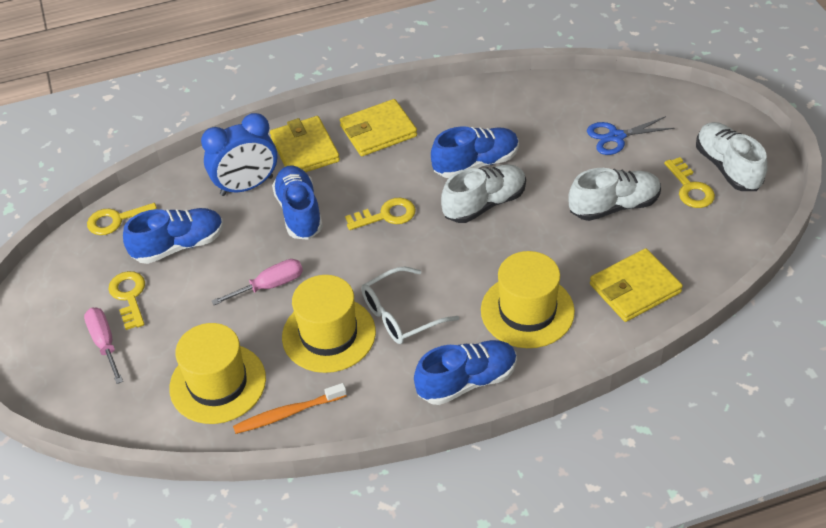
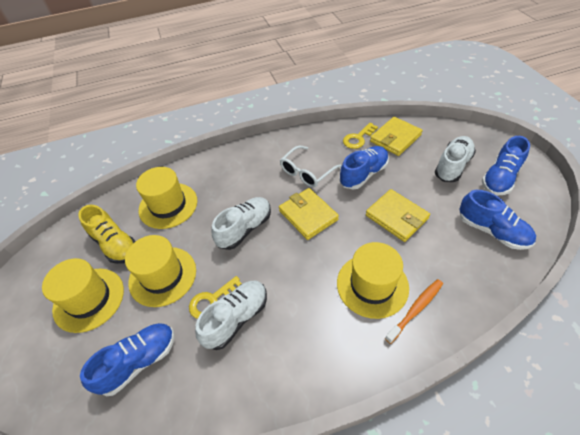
blue clock: [201,113,277,196] = 1 -> none = 0
blue scissors: [587,116,674,155] = 1 -> none = 0
pink screwdriver: [84,308,123,384] [212,259,303,305] = 2 -> none = 0
yellow hat: [169,323,266,424] [282,275,376,373] [481,251,575,348] = 3 -> [42,258,124,333] [125,235,196,307] [136,167,197,229] [337,242,409,319] = 4
yellow key: [87,203,157,235] [108,271,145,330] [345,198,416,230] [664,157,715,208] = 4 -> [189,276,242,319] [343,123,378,149] = 2
yellow shoe: none = 0 -> [78,205,136,264] = 1

